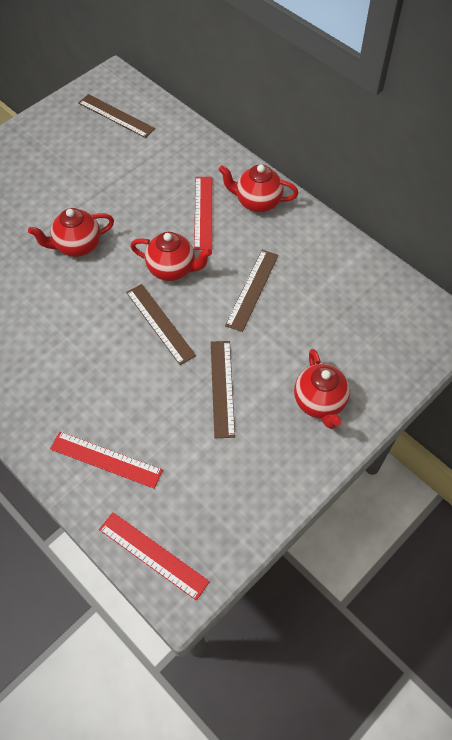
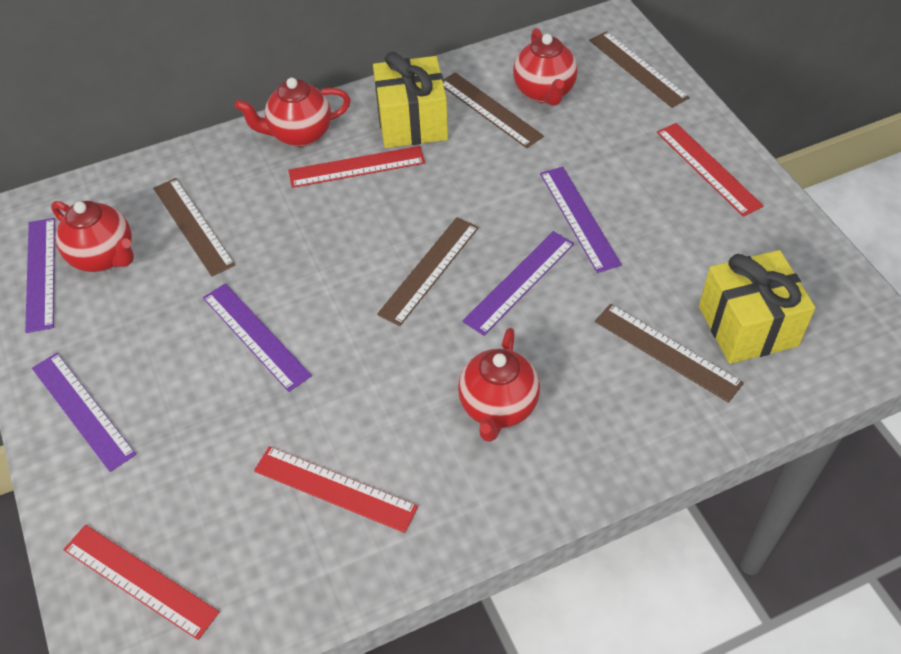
brown ruler: [78,94,155,138] [126,284,196,365] [211,341,235,438] [225,250,279,332] = 4 -> [153,178,235,277] [377,217,479,326] [443,72,544,148] [589,31,690,108] [595,304,744,403] = 5
purple ruler: none = 0 -> [25,218,55,333] [32,353,136,472] [203,283,312,392] [462,231,574,336] [540,167,622,273] = 5
red ruler: [50,432,163,489] [99,512,210,601] [194,177,212,250] = 3 -> [63,525,219,640] [254,446,418,533] [288,146,425,188] [657,123,764,217] = 4
yellow gift: none = 0 -> [373,52,448,148] [699,250,815,364] = 2

